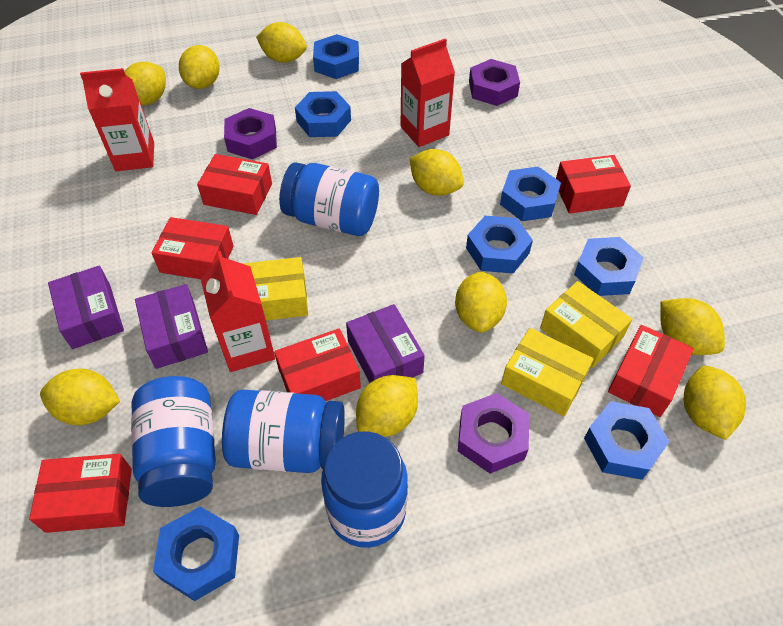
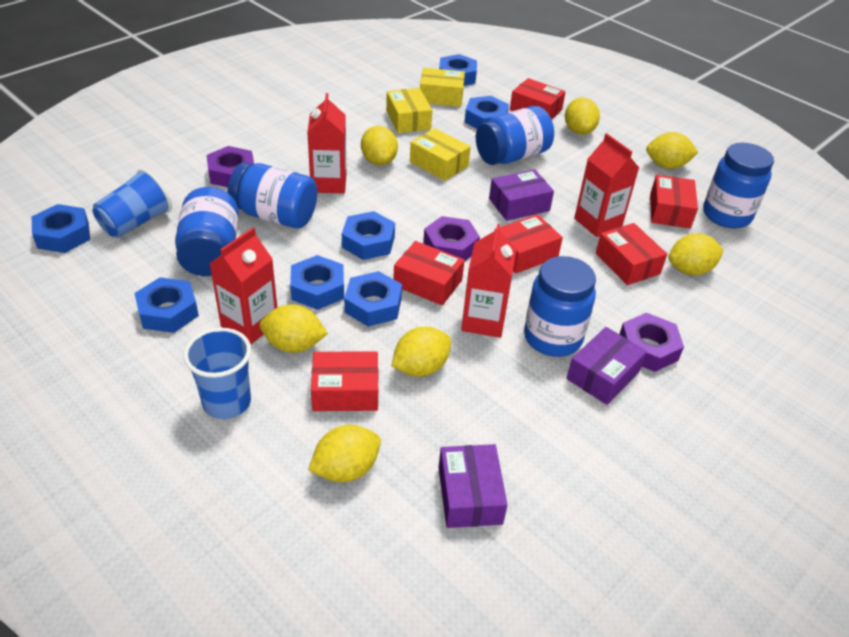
blue cup: none = 0 -> [93,168,172,238] [183,328,251,419] = 2
blue jar: [131,376,216,507] [222,390,345,473] [279,162,379,236] [321,431,408,548] = 4 -> [175,187,239,276] [228,162,317,228] [476,106,554,165] [524,256,596,357] [703,143,774,228] = 5
red carton: [80,68,154,171] [201,251,275,372] [401,38,455,147] = 3 -> [209,227,277,344] [307,93,346,193] [461,224,516,338] [574,133,639,237] = 4
yellow lemon: [40,369,120,425] [125,62,166,106] [179,45,220,89] [256,22,307,63] [356,375,418,437] [410,149,464,196] [455,271,507,333] [660,298,725,355] [684,366,746,440] = 9 -> [259,304,328,353] [308,425,381,482] [361,126,398,165] [392,327,451,377] [565,97,600,135] [646,132,699,169] [668,233,724,275] = 7

